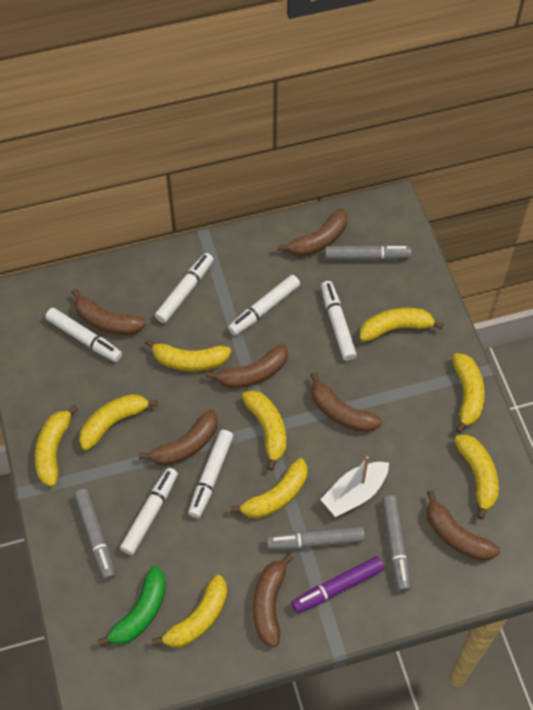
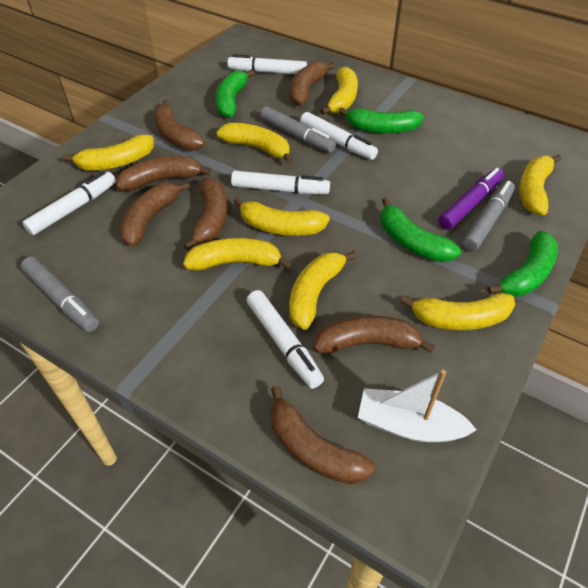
green banana: [98,566,166,646] = 1 -> [215,69,255,118] [338,107,424,133] [381,198,461,262] [487,231,558,297] = 4
grey marker: [74,489,116,580] [266,526,365,550] [325,245,412,260] [382,495,411,592] = 4 -> [21,257,99,332] [260,106,336,153] [462,181,515,252] = 3
white marker: [45,308,122,362] [120,467,178,555] [155,253,214,323] [188,430,233,518] [228,275,300,335] [321,281,357,361] = 6 -> [22,171,116,235] [227,54,307,74] [231,171,330,194] [246,290,324,389] [300,112,378,160] = 5
yellow banana: [35,405,78,487] [79,394,158,451] [145,339,231,371] [152,575,227,648] [230,458,307,519] [242,390,286,471] [360,308,444,342] [453,353,485,433] [454,435,499,520] = 9 -> [63,134,154,171] [183,238,292,271] [217,123,293,164] [233,197,330,236] [289,251,357,330] [320,66,358,115] [400,293,515,330] [519,154,561,215] = 8

